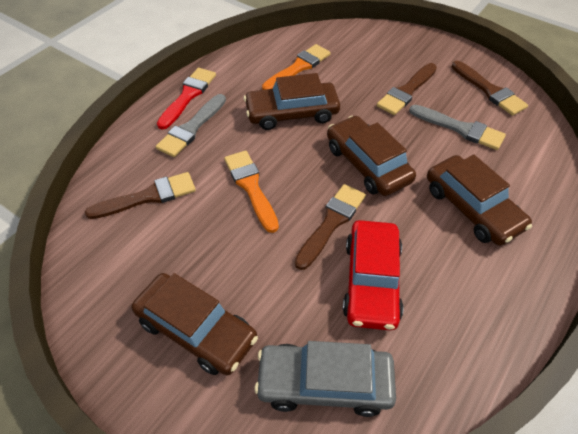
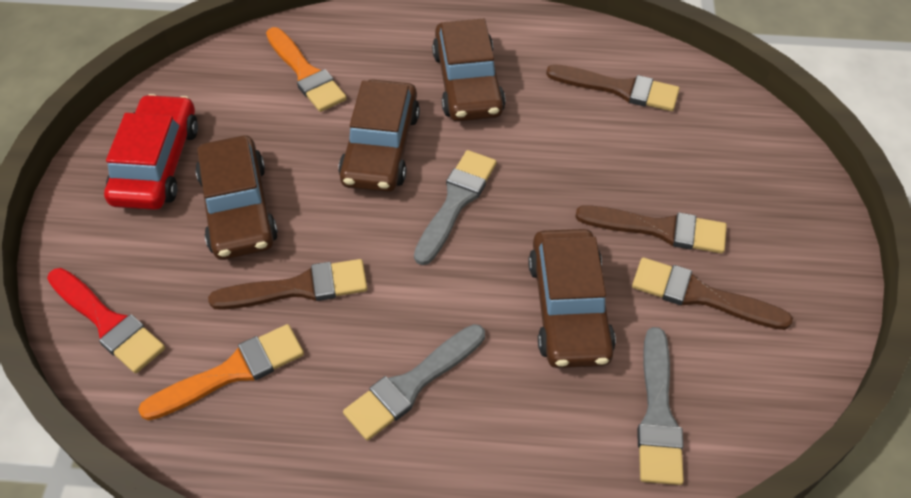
grey brush: [156,94,226,157] [409,105,506,150] = 2 -> [343,324,485,441] [414,150,497,265] [637,327,684,485] = 3
grey car: [254,341,396,417] = 1 -> none = 0

